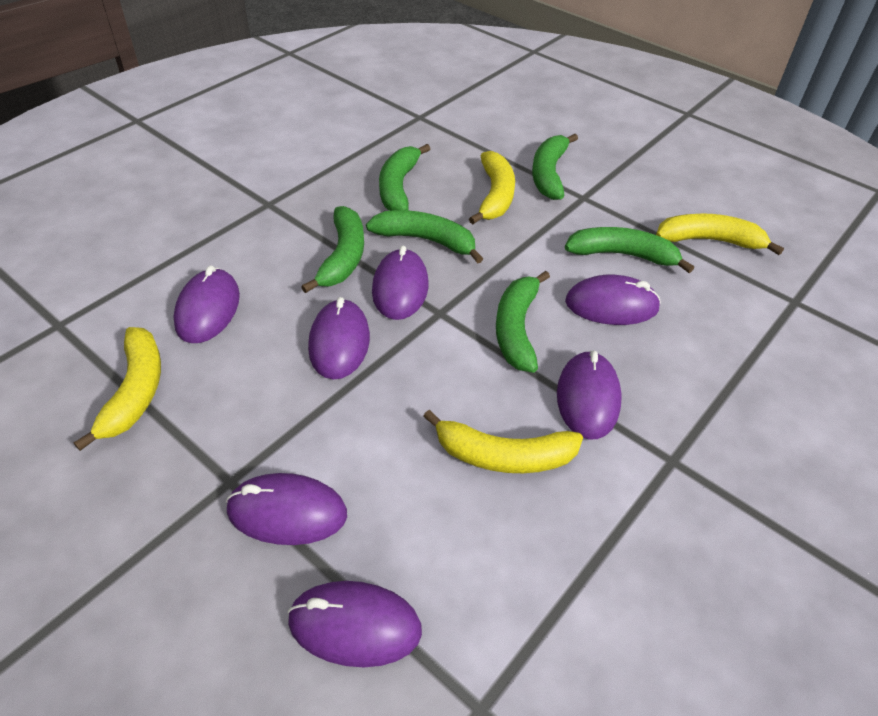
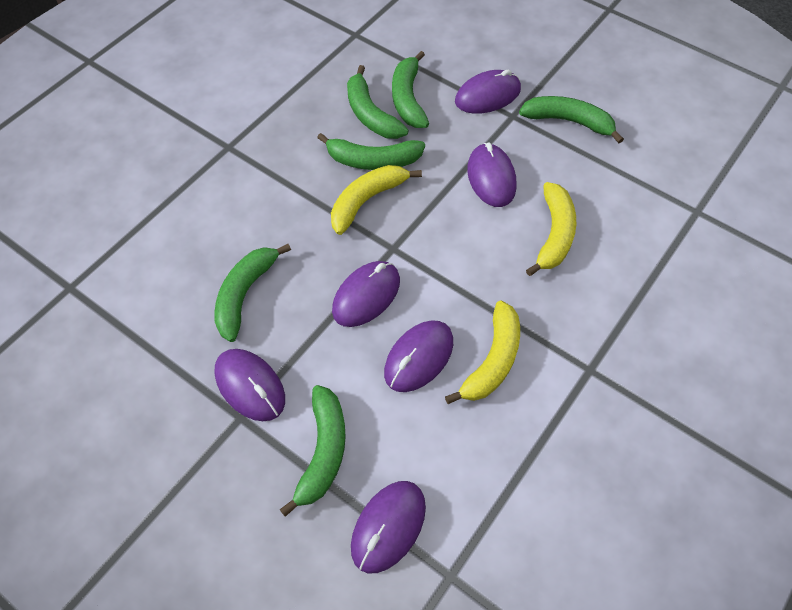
purple mouse: [173,265,240,343] [226,473,347,545] [288,581,422,667] [308,297,370,379] [372,246,428,320] [557,351,622,440] [565,275,661,325] = 7 -> [214,349,285,421] [332,261,400,327] [351,481,426,573] [384,320,453,392] [455,69,521,114] [467,142,516,207] = 6
yellow banana: [74,327,161,451] [423,410,583,473] [469,151,515,224] [656,213,784,255] = 4 -> [331,165,422,235] [445,301,520,404] [526,182,576,276] = 3

